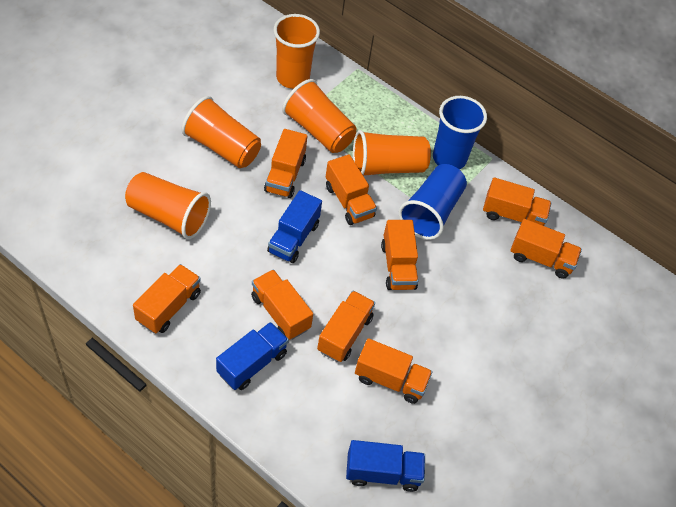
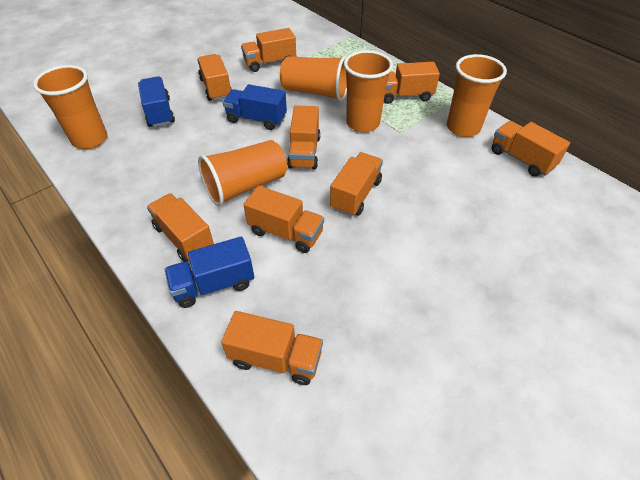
blue cup: [399,164,467,240] [433,96,487,170] = 2 -> none = 0

